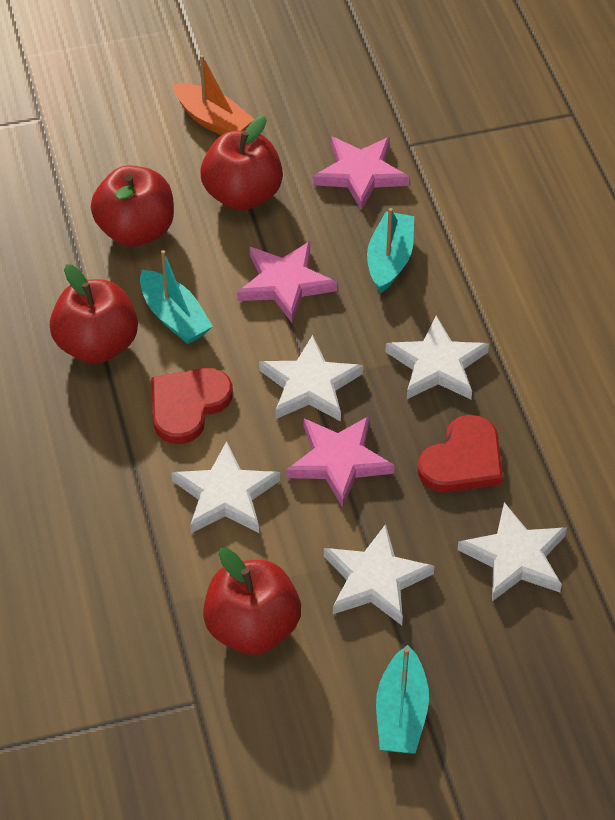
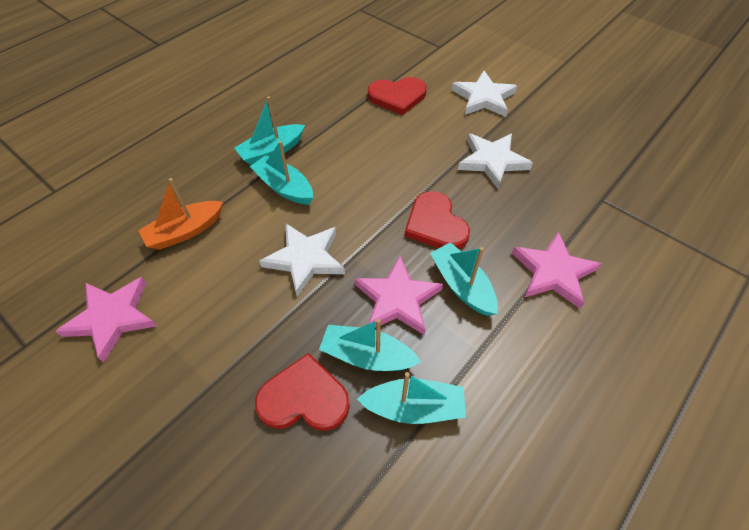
red apple: [50,264,138,364] [91,165,174,247] [200,115,283,211] [203,548,301,655] = 4 -> none = 0
red heart: [151,368,233,444] [418,415,503,492] = 2 -> [255,353,350,431] [368,77,427,115] [405,191,470,249] = 3
turquoise boat: [140,250,213,344] [367,208,414,293] [376,645,429,753] = 3 -> [234,96,305,165] [250,141,313,205] [319,319,421,371] [357,372,466,424] [430,242,498,316] = 5
white star: [172,441,280,533] [259,335,363,421] [324,524,435,625] [385,316,489,399] [457,502,567,601] = 5 -> [259,224,345,297] [451,71,517,117] [458,133,533,189] = 3

